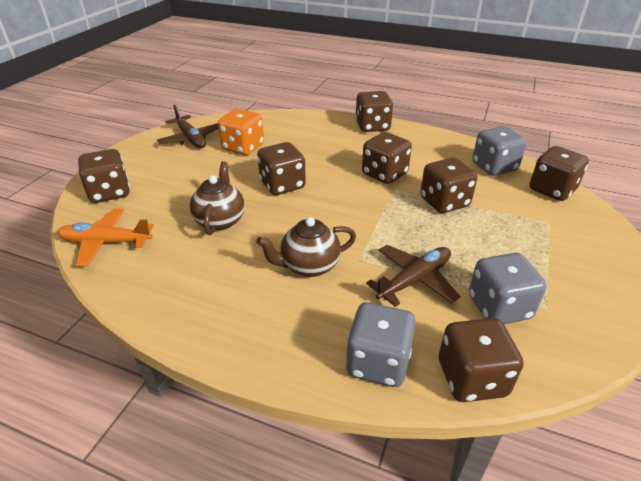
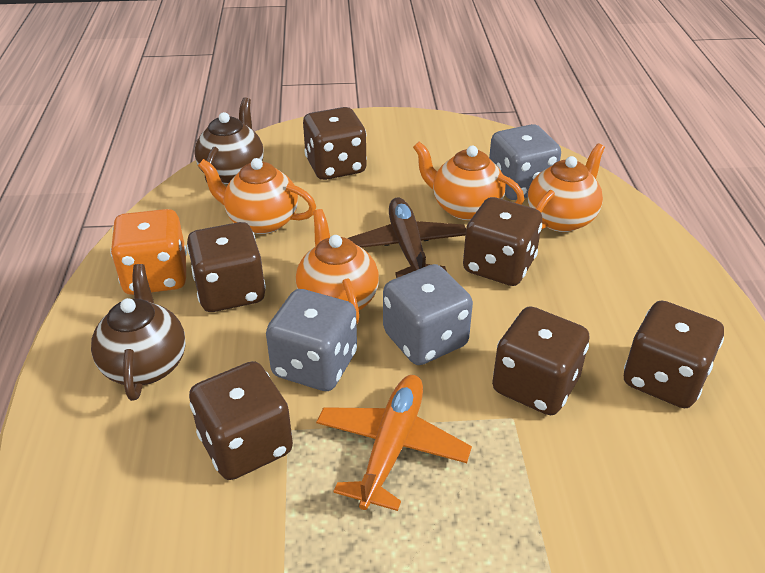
brown dice: [78,149,130,203] [257,142,306,195] [355,91,393,132] [362,132,412,184] [420,158,477,213] [439,318,523,402] [529,146,589,201] = 7 -> [187,222,266,312] [189,361,293,480] [303,107,367,180] [463,197,542,286] [492,307,589,415] [624,301,724,408] = 6
brown plane: [157,105,219,148] [366,245,461,307] = 2 -> [347,197,466,278] = 1
orange teapot: none = 0 -> [198,158,316,234] [296,209,379,324] [413,142,525,221] [528,144,605,232] = 4

